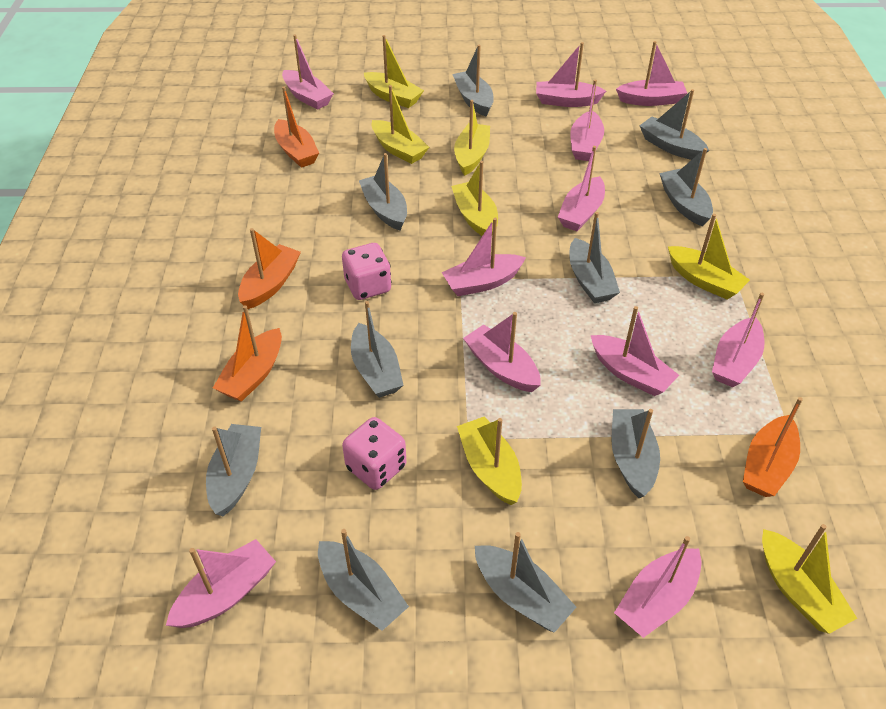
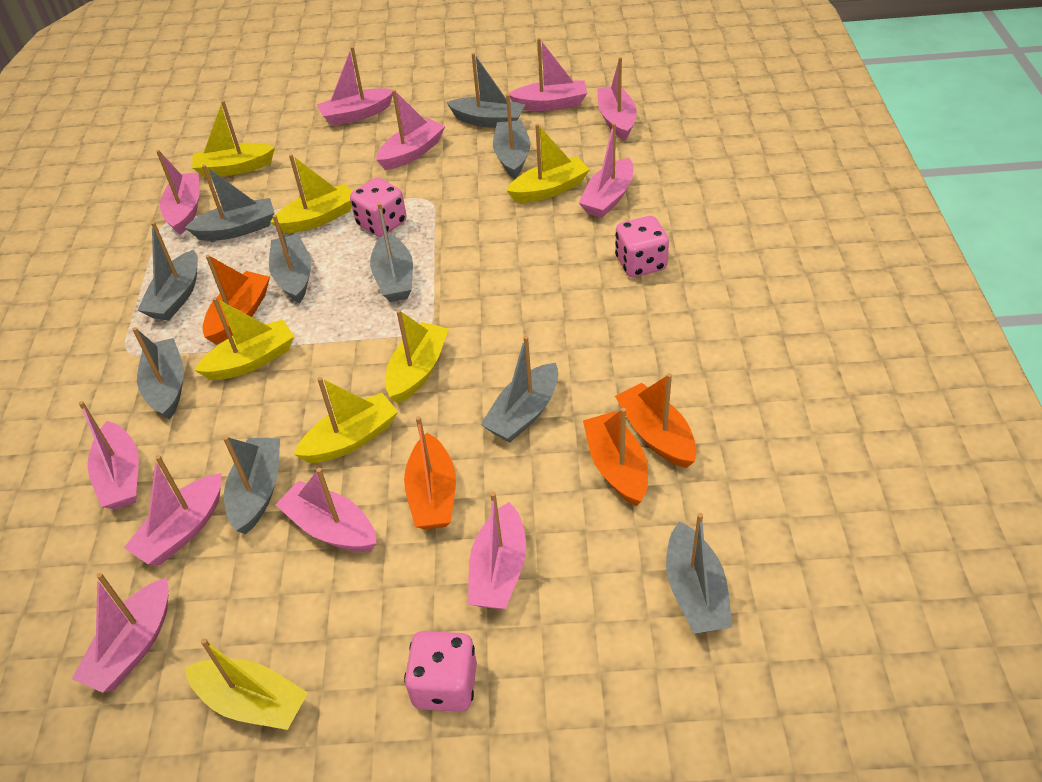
pink dice: [342,243,392,300] [342,417,406,490] = 2 -> [350,177,407,237] [404,631,477,712] [615,216,669,277] = 3

